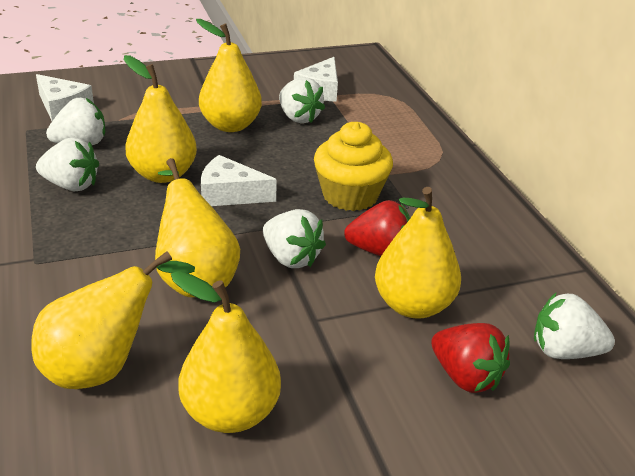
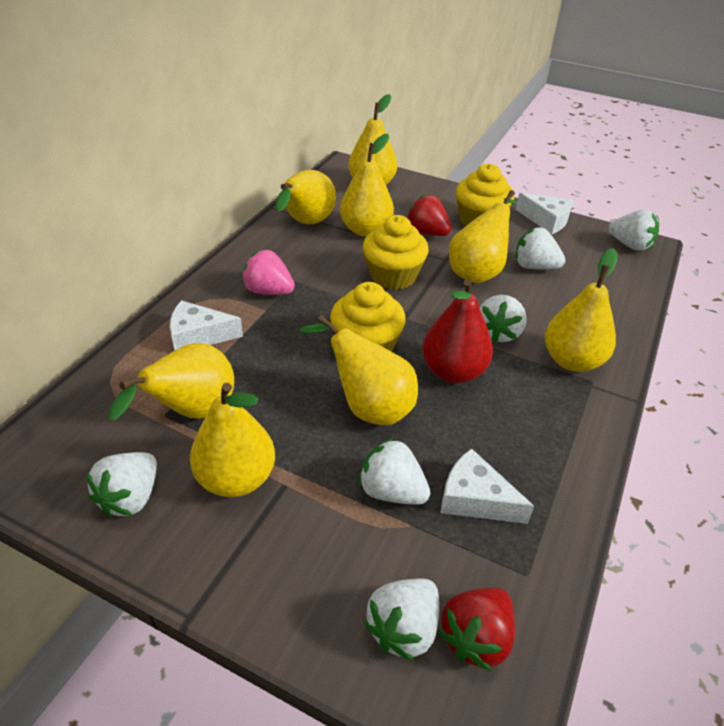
pink strawberry: none = 0 -> [242,250,295,295] = 1
red pear: none = 0 -> [422,279,493,383] = 1
white strawberry: [36,138,99,191] [46,98,105,145] [263,209,326,268] [279,77,325,123] [534,292,615,359] = 5 -> [86,452,157,518] [359,438,430,505] [364,578,439,661] [480,295,527,343] [516,227,565,269] [609,210,659,251] = 6
yellow cupcake: [314,122,393,211] = 1 -> [330,282,406,352] [363,215,429,290] [456,164,514,226] = 3
yellow pear: [31,251,195,389] [124,55,197,183] [155,158,240,297] [171,271,281,433] [196,19,262,132] [375,187,461,319] = 6 -> [108,343,234,421] [190,383,275,497] [276,170,336,224] [300,315,418,425] [340,133,394,237] [348,94,397,185] [449,190,517,283] [545,248,617,372] = 8

